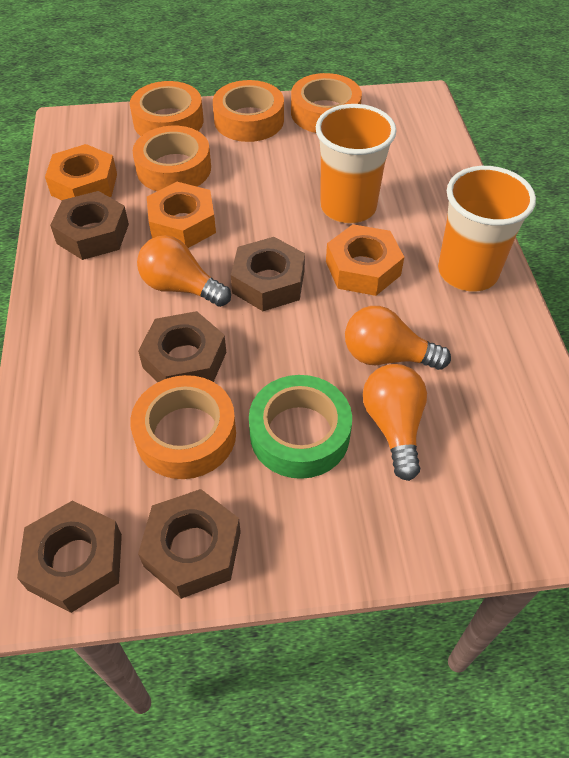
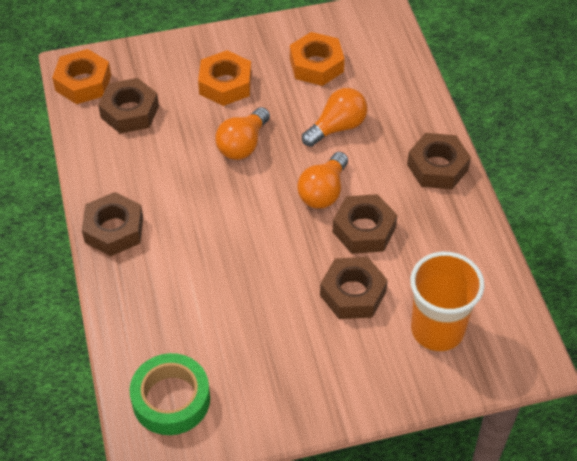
orange cup: [316,104,397,223] [438,166,536,292] = 2 -> [410,252,485,351] = 1
orange tape: [130,81,204,136] [130,375,236,479] [132,126,211,191] [213,80,284,142] [291,73,362,133] = 5 -> none = 0

